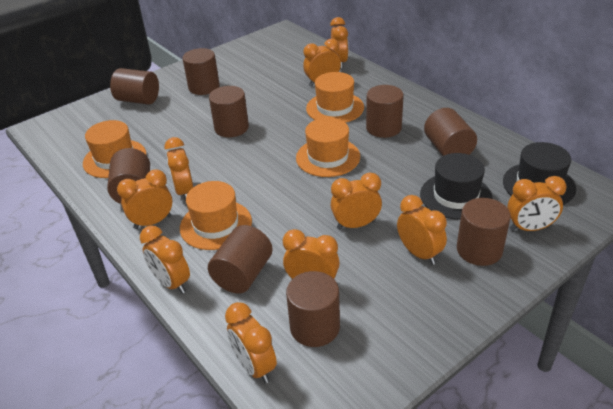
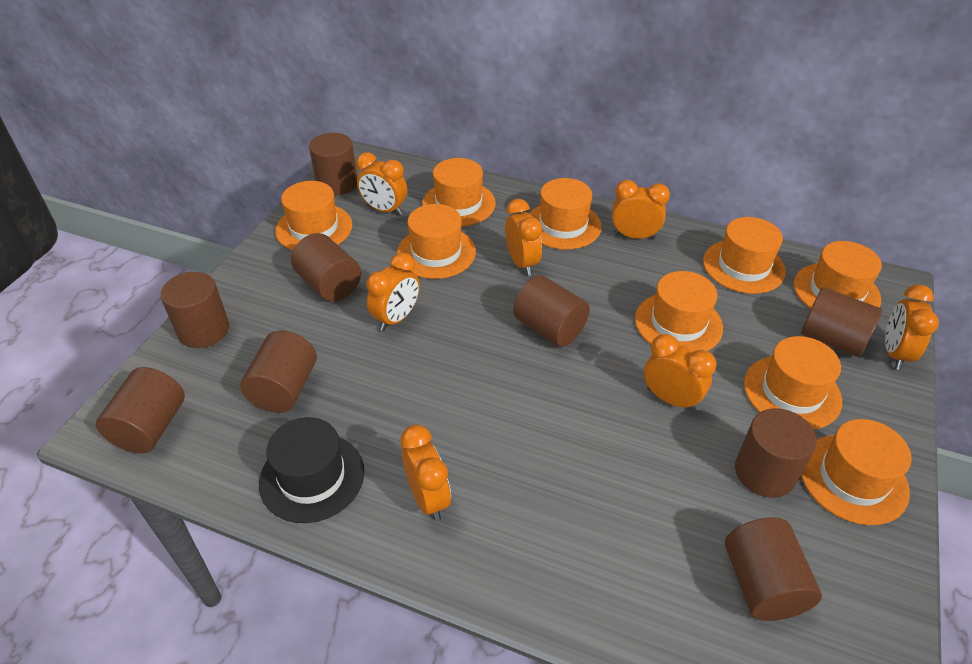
black hat: [420,153,493,220] [503,142,576,205] = 2 -> [259,417,364,523] = 1
orange clock: [117,170,172,229] [140,225,190,294] [164,137,193,202] [225,302,277,383] [283,229,340,279] [303,39,341,87] [330,17,348,69] [331,173,382,229] [397,195,447,265] [507,176,566,231] = 10 -> [356,152,407,215] [366,252,420,331] [401,425,451,521] [505,199,542,276] [612,180,670,240] [644,334,716,411] [885,285,939,370] = 7
orange hat: [83,120,146,178] [180,181,252,250] [296,118,360,177] [306,72,364,123] = 4 -> [275,181,352,250] [397,204,476,279] [422,158,496,226] [530,178,602,250] [635,271,723,351] [703,217,786,294] [744,336,842,430] [794,241,882,309] [801,419,912,525] = 9

